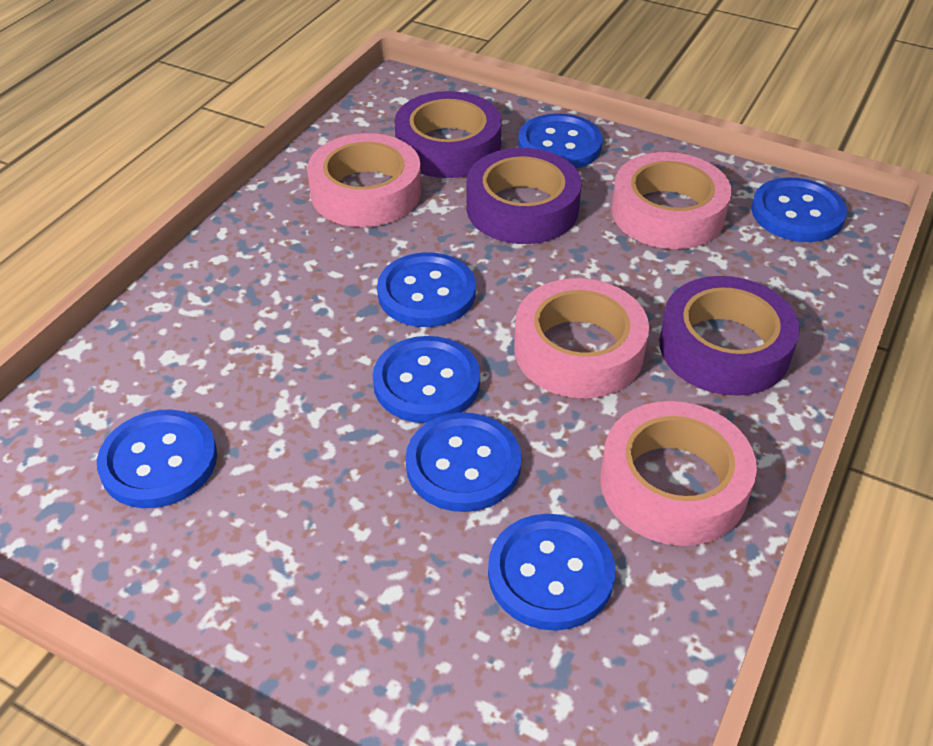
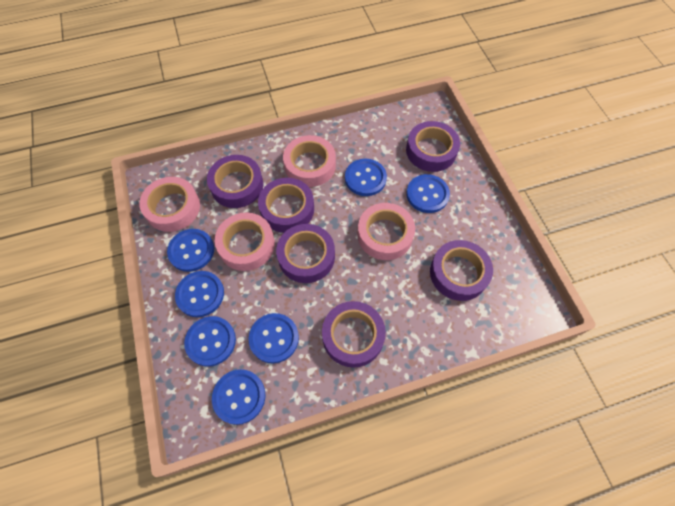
purple tape: [394,91,502,178] [467,148,581,244] [659,276,800,396] = 3 -> [207,155,263,208] [258,178,314,233] [276,224,335,283] [322,301,386,368] [406,121,460,172] [430,240,493,301] = 6

